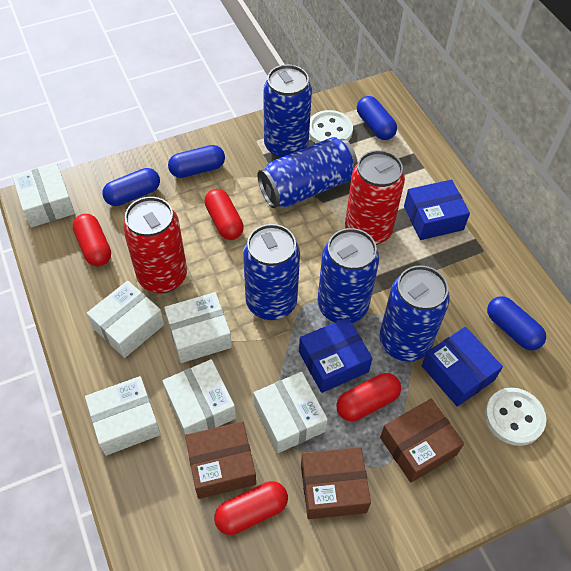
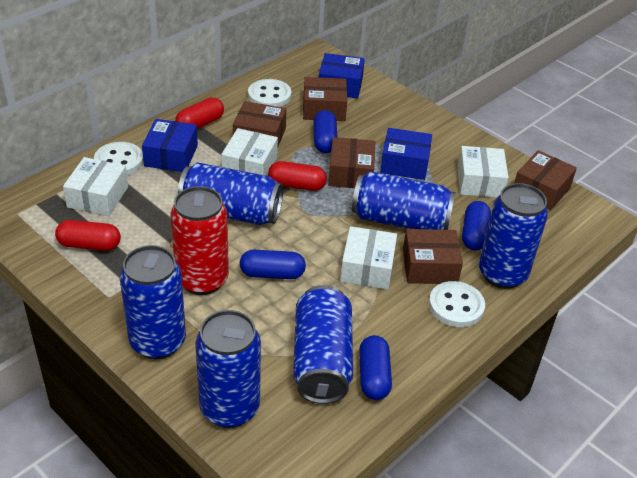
blue can: [243,224,300,320] [257,137,358,208] [263,65,312,158] [318,228,379,323] [379,265,450,362] = 5 -> [120,245,186,359] [178,162,283,225] [195,310,261,428] [293,285,353,404] [352,171,456,230] [479,183,548,289] = 6
brown box: [185,421,256,499] [301,447,371,519] [380,399,464,483] = 3 -> [233,101,286,146] [303,77,347,121] [328,137,375,188] [403,229,463,284] [514,150,577,210] = 5
red can: [123,197,187,293] [345,150,405,245] = 2 -> [171,186,229,295] = 1
red capsule: [73,214,111,267] [204,189,244,240] [214,481,288,535] [336,373,401,421] = 4 -> [55,220,121,251] [175,97,224,129] [268,161,327,191] = 3
white box: [12,163,75,228] [85,376,161,456] [87,281,164,358] [162,359,236,435] [164,292,232,363] [254,372,328,453] = 6 -> [63,157,128,216] [221,128,278,176] [340,226,397,290] [457,146,509,197] = 4
white button: [309,110,353,143] [485,388,546,446] = 2 -> [94,142,143,175] [248,79,291,107] [429,281,485,327] = 3

